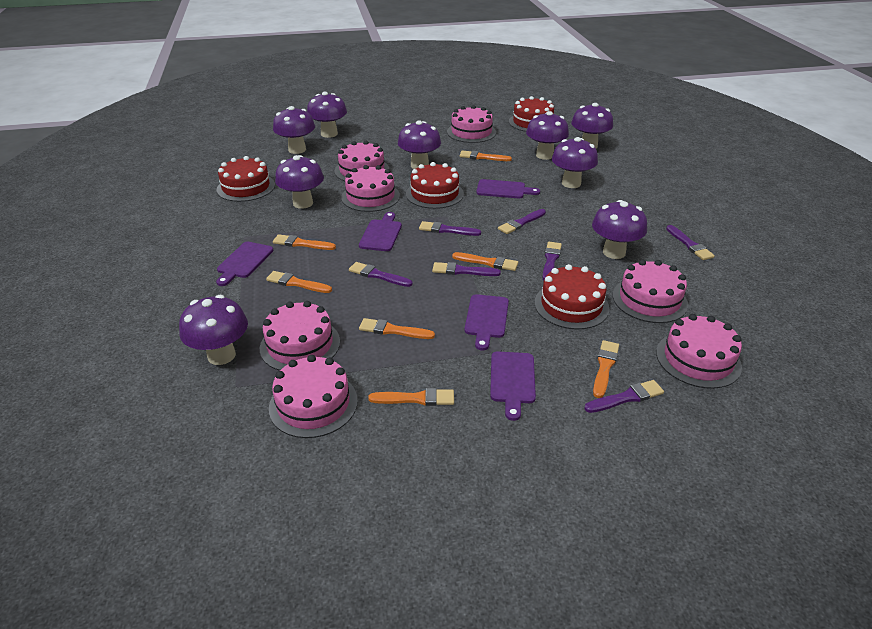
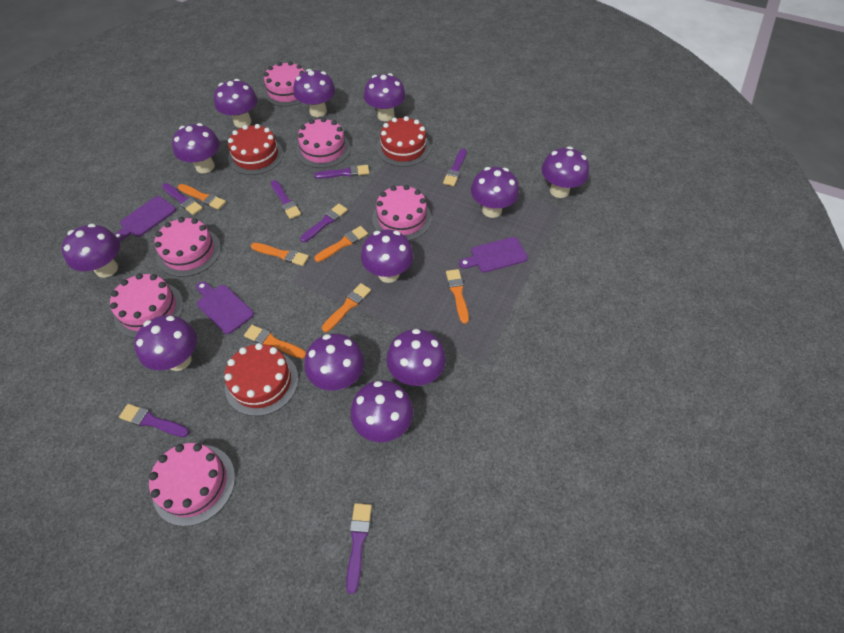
orange brush: [266,271,332,293] [273,234,336,250] [359,318,435,339] [368,388,454,406] [452,252,518,271] [460,151,512,161] [593,340,619,398] = 7 -> [178,184,226,210] [244,325,306,359] [251,243,309,266] [314,226,368,262] [322,283,371,332] [446,269,469,324] = 6
pink cake: [260,301,340,371] [269,355,358,438] [335,141,389,181] [341,165,400,212] [447,105,496,143] [613,260,688,323] [656,314,742,389] = 7 -> [110,273,183,338] [149,443,235,526] [154,217,221,277] [263,61,305,107] [296,117,350,168] [372,185,432,241] = 6
purple cutting board: [216,242,273,286] [359,212,402,251] [465,294,509,350] [476,179,540,198] [490,351,536,421] = 5 -> [114,196,176,241] [196,281,254,334] [459,237,528,273] = 3
purple mushroom: [179,295,248,365] [273,106,315,154] [275,155,324,209] [307,92,347,138] [398,120,441,169] [526,111,569,160] [552,137,598,188] [571,103,613,149] [592,200,647,259] = 9 -> [62,224,120,278] [134,315,197,371] [172,123,220,173] [214,79,258,128] [293,69,335,117] [304,334,365,391] [350,380,414,442] [361,230,414,283] [364,73,406,121] [386,329,446,386] [471,167,519,218] [541,146,589,198] = 12
red cake: [217,156,275,202] [406,162,464,209] [509,96,554,132] [535,264,609,329] = 4 -> [224,343,298,416] [228,124,284,175] [377,116,431,167] = 3

